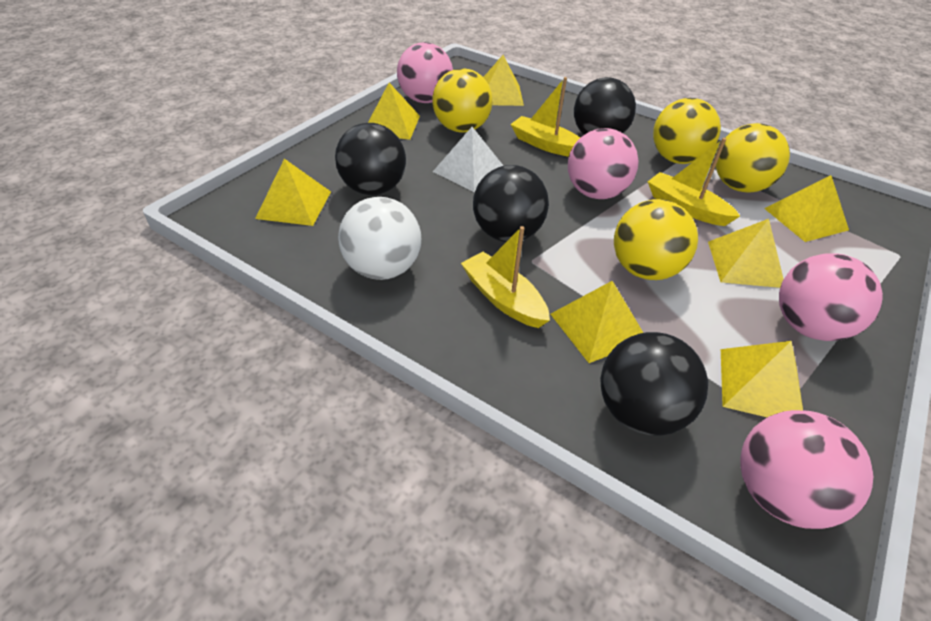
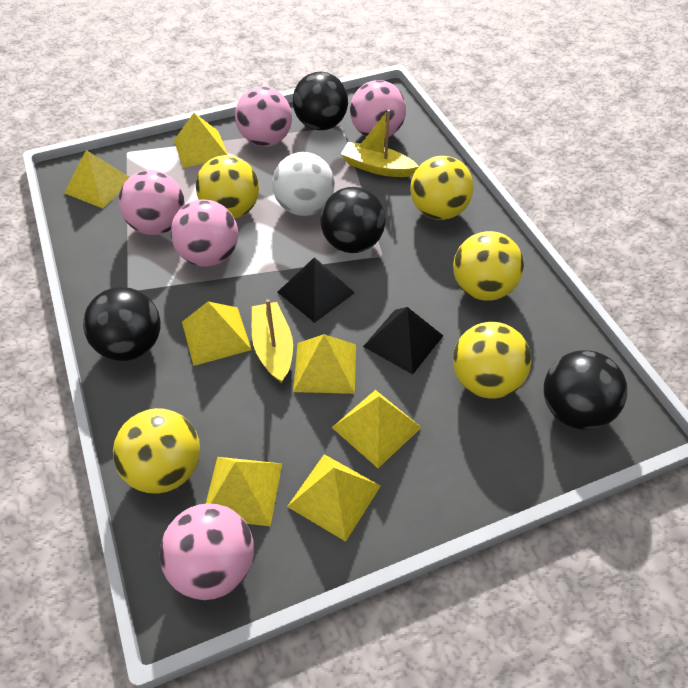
black pyramid: none = 0 -> [278,257,355,323] [363,307,443,375] = 2
pink ball: [397,42,453,103] [568,128,639,199] [740,410,873,529] [779,253,883,341] = 4 -> [119,170,185,235] [160,503,254,600] [171,199,238,267] [235,87,292,146] [350,80,406,137] = 5
white pyramid: [433,127,503,192] = 1 -> none = 0
yellow ball: [432,68,493,133] [614,199,698,280] [653,98,721,164] [716,123,790,192] = 4 -> [113,408,200,494] [196,155,259,219] [410,156,474,220] [453,231,524,301] [453,322,531,399] = 5
yellow boat: [461,226,550,328] [510,77,580,157] [648,138,740,226] = 3 -> [252,299,293,383] [341,109,419,177] = 2

